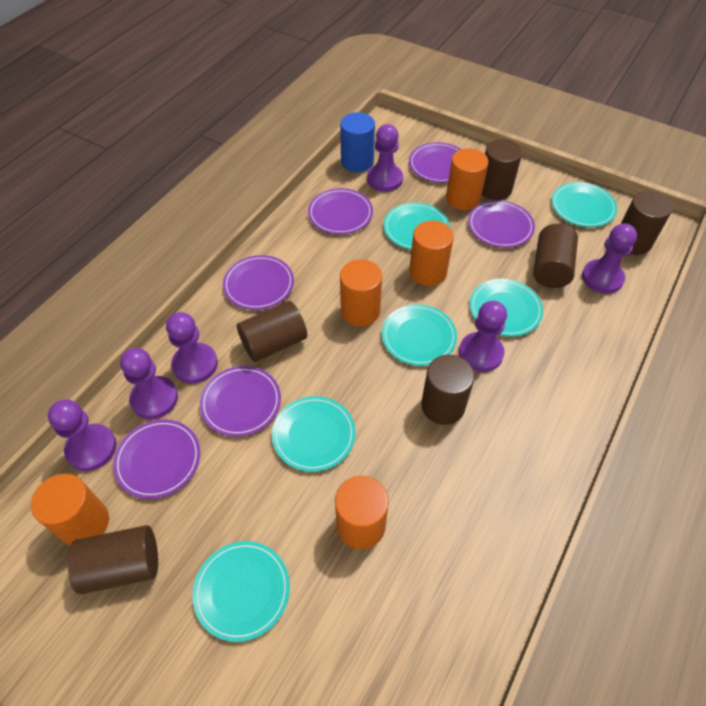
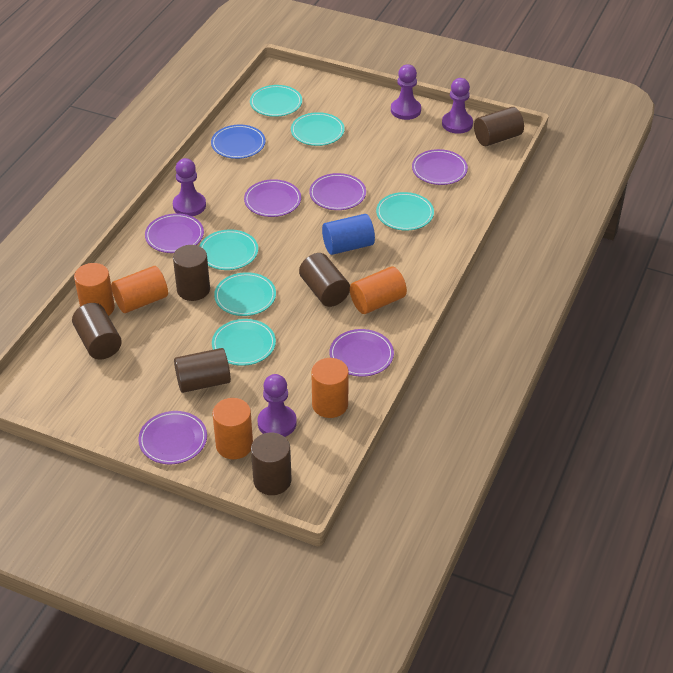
blue plate: none = 0 -> [211,125,266,159] = 1
purple pawn: [48,399,116,471] [120,348,178,419] [166,312,218,384] [367,124,403,192] [459,301,507,372] [582,223,637,294] = 6 -> [173,158,206,216] [258,374,297,437] [391,64,421,120] [442,78,473,134] = 4

